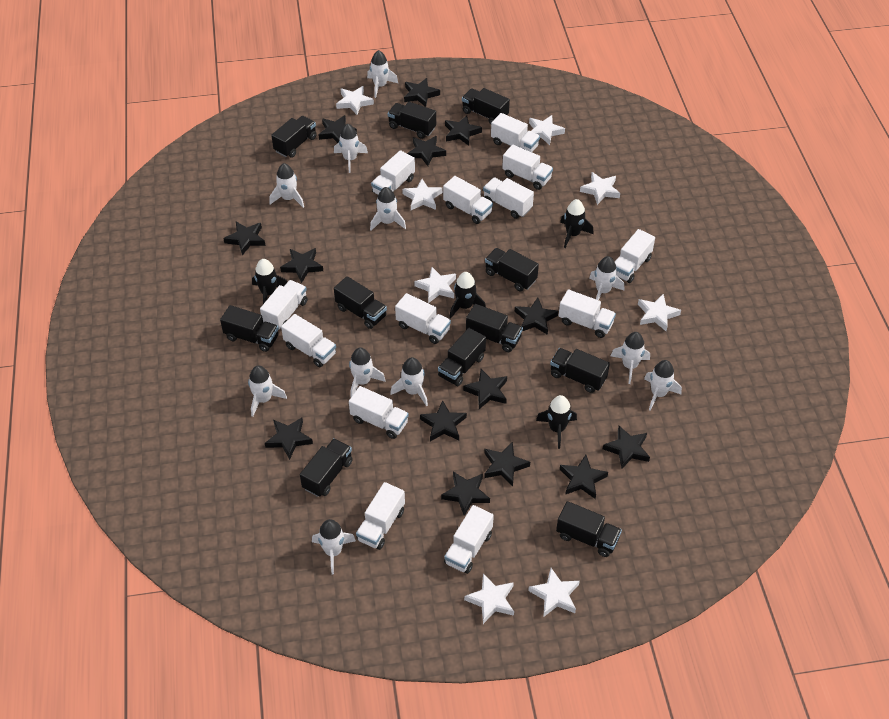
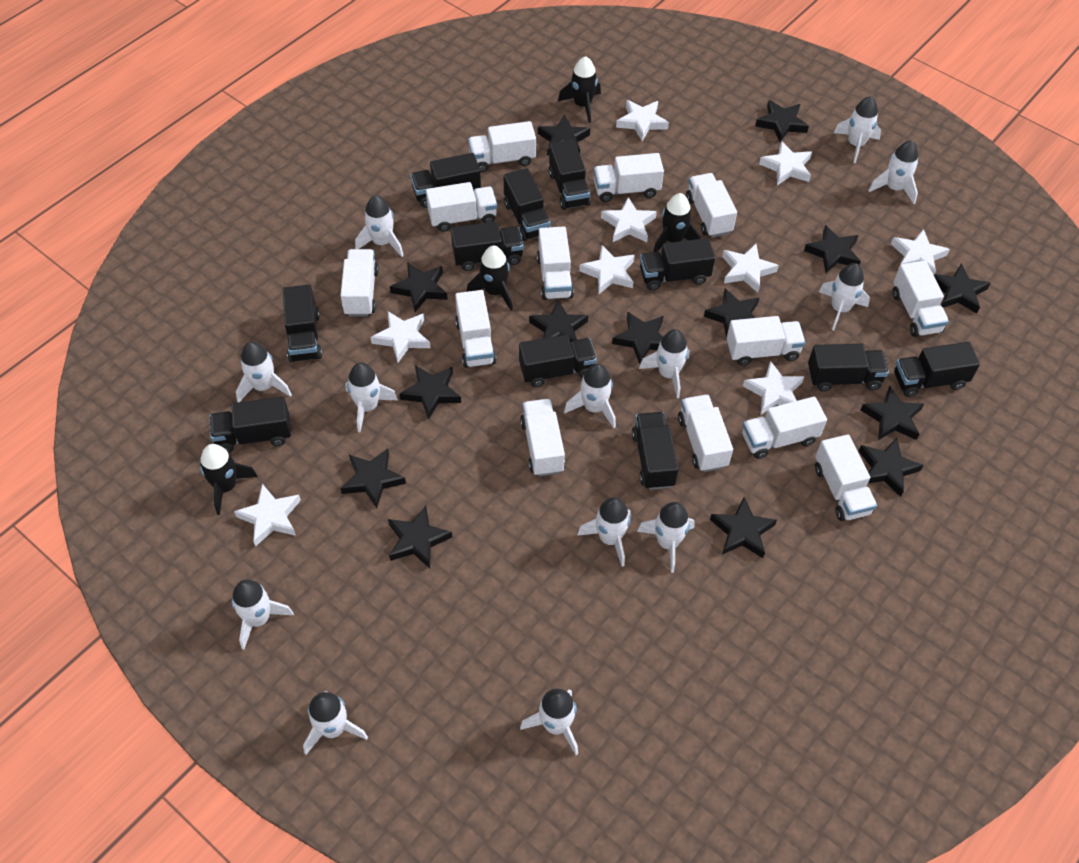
white rocket: [248,365,287,417] [269,163,304,208] [312,519,356,574] [334,124,368,173] [349,347,386,397] [367,50,398,98] [370,187,406,231] [390,357,428,406] [589,256,624,300] [611,332,650,384] [644,360,682,411] = 11 -> [232,580,294,650] [236,342,292,403] [303,691,368,755] [345,362,398,432] [355,195,404,257] [520,689,578,755] [564,364,616,428] [577,497,630,567] [637,502,695,573] [639,329,689,398] [819,263,870,331] [834,96,881,163] [868,141,918,204] = 13
white star: [336,86,374,115] [402,179,443,210] [414,267,456,303] [464,573,514,624] [528,568,580,617] [529,115,565,145] [580,172,620,205] [638,294,681,331] = 8 -> [234,484,301,546] [371,311,431,362] [579,245,635,294] [601,197,657,242] [616,100,669,141] [722,244,779,293] [743,361,804,414] [759,141,812,185] [891,229,950,274] = 9

